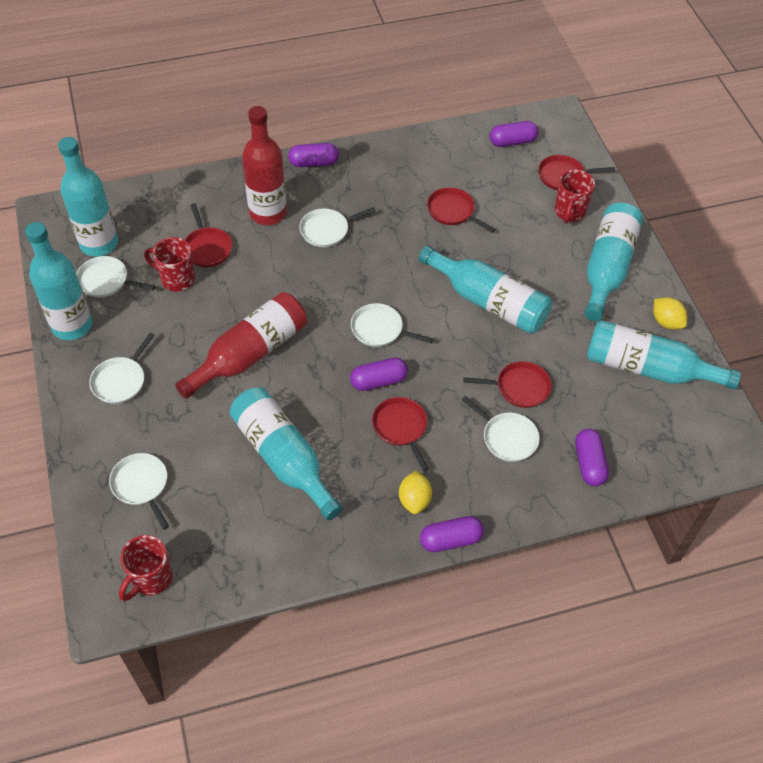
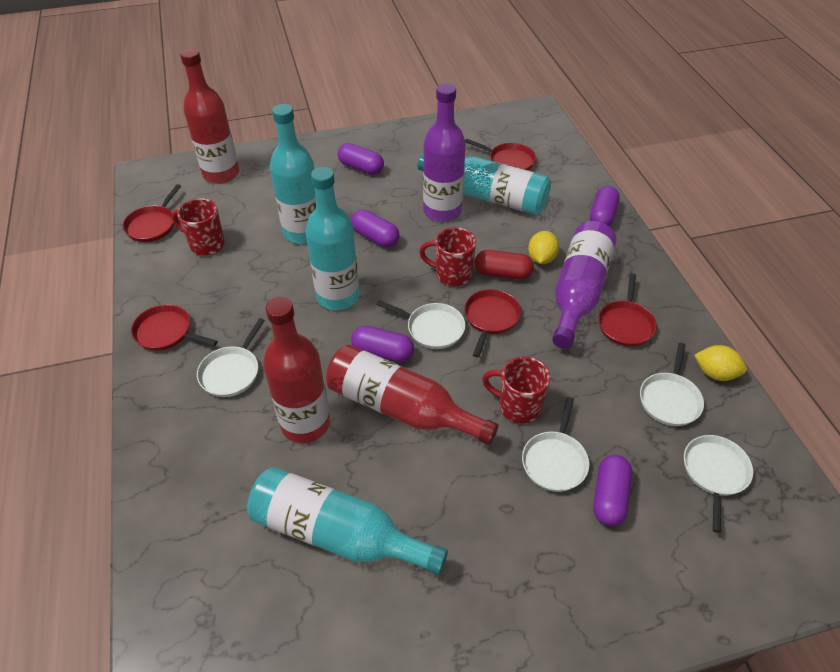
purple bottle: none = 0 -> [423,83,466,222] [552,221,616,349] = 2
red bottle: [175,292,307,399] [242,106,287,225] = 2 -> [180,48,239,184] [263,297,330,443] [326,345,498,445] = 3
red capsule: none = 0 -> [475,250,534,280] = 1
turquoise bottle: [25,222,92,340] [58,137,118,256] [230,387,343,520] [419,246,552,334] [585,203,643,321] [587,320,741,389] = 6 -> [247,467,448,575] [270,104,316,244] [306,167,360,310] [417,154,551,215] = 4
white pan: [76,256,155,297] [89,333,155,404] [109,453,169,530] [299,207,376,247] [351,303,433,347] [462,396,539,462] = 6 -> [197,318,265,397] [376,300,465,349] [522,397,589,492] [640,342,704,426] [684,435,753,533] = 5

